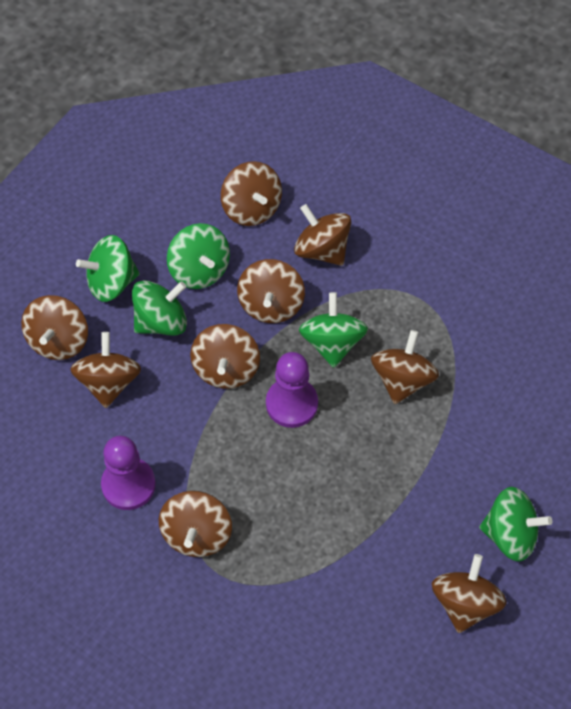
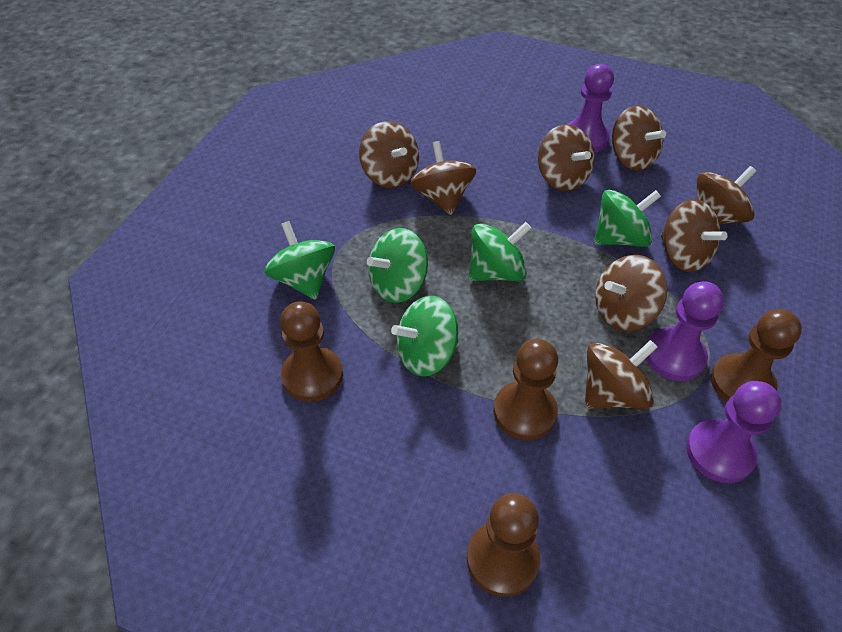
brown pawn: none = 0 -> [280,301,343,402] [467,493,540,597] [493,339,558,440] [711,309,802,402] = 4
brown spinning top: [21,295,88,360] [70,332,141,408] [159,491,232,557] [190,324,260,389] [221,161,282,226] [237,259,305,323] [294,204,351,266] [371,330,439,404] [432,554,507,633] = 9 -> [359,121,419,188] [411,141,476,215] [538,124,594,191] [585,340,657,409] [595,255,667,331] [612,105,666,171] [661,199,727,272] [697,166,756,224] = 8
purple pawn: [101,436,156,510] [266,352,318,428] = 2 -> [568,64,614,153] [646,281,724,381] [686,381,781,483] = 3

